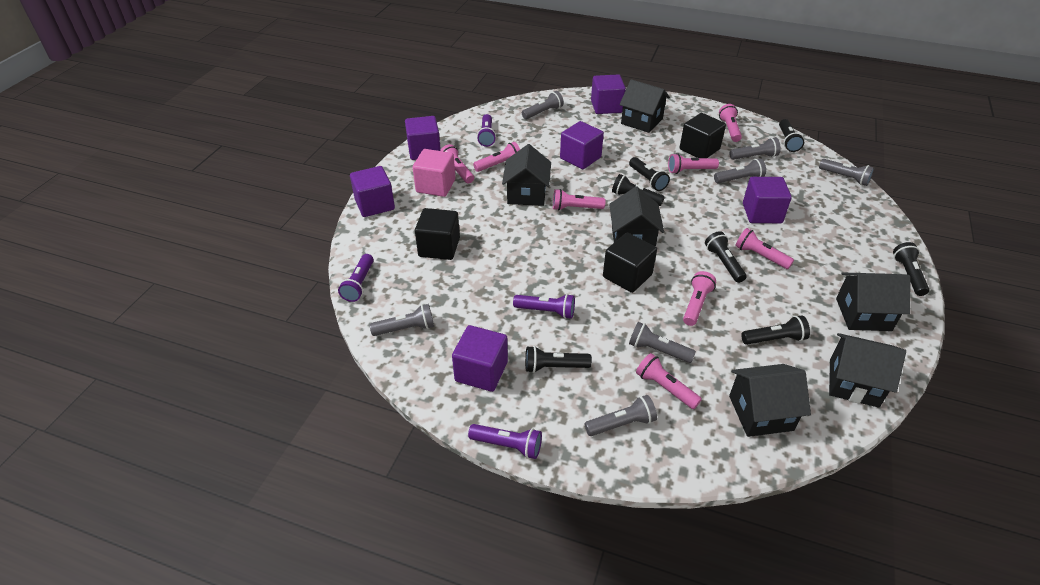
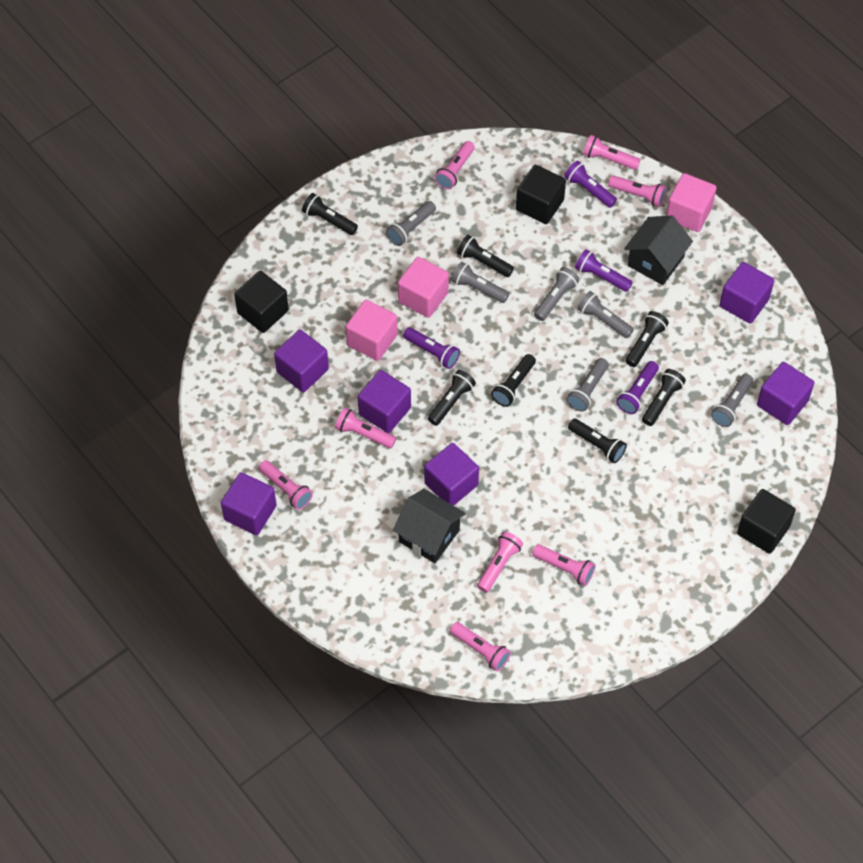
black house: [502,144,551,206] [609,187,664,246] [620,79,670,133] [729,364,811,437] [829,333,906,408] [836,272,910,331] = 6 -> [393,489,466,563] [624,216,693,285] = 2
grey flashlight: [369,304,434,336] [522,91,564,119] [584,395,657,436] [629,322,696,363] [714,158,766,183] [730,138,781,160] [819,159,874,186] = 7 -> [386,201,436,246] [451,262,510,303] [534,267,580,321] [566,358,609,411] [577,291,634,338] [711,374,753,427] = 6
pink cube: [413,149,456,197] = 1 -> [346,300,398,361] [398,257,449,318] [666,173,717,232] = 3

